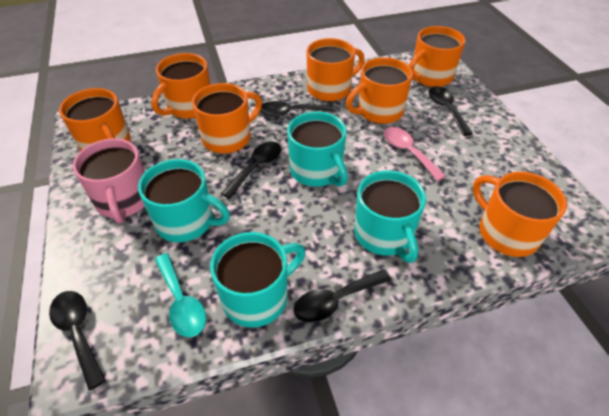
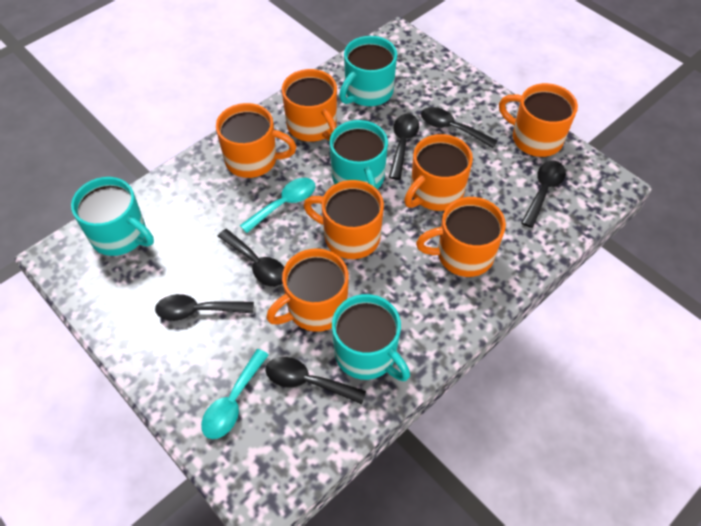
black spoon: [49,291,106,390] [221,141,281,199] [260,101,334,117] [294,269,391,323] [429,86,473,136] = 5 -> [155,294,254,321] [218,229,284,287] [265,357,366,404] [389,114,419,180] [421,107,497,148] [521,160,566,228] = 6
pink mug: [73,138,145,223] = 1 -> none = 0
pink spoon: [384,127,446,181] = 1 -> none = 0
turquoise spoon: [155,253,206,337] = 1 -> [201,349,269,439] [240,178,315,233] = 2

